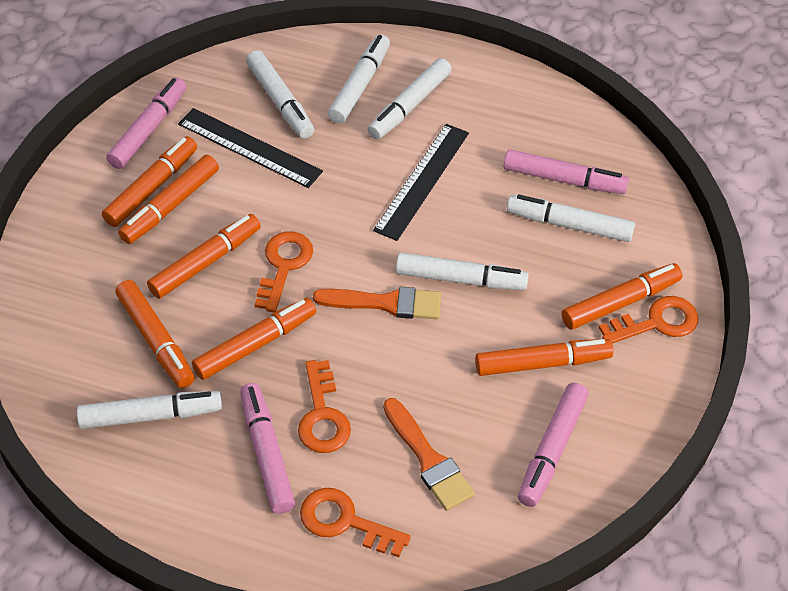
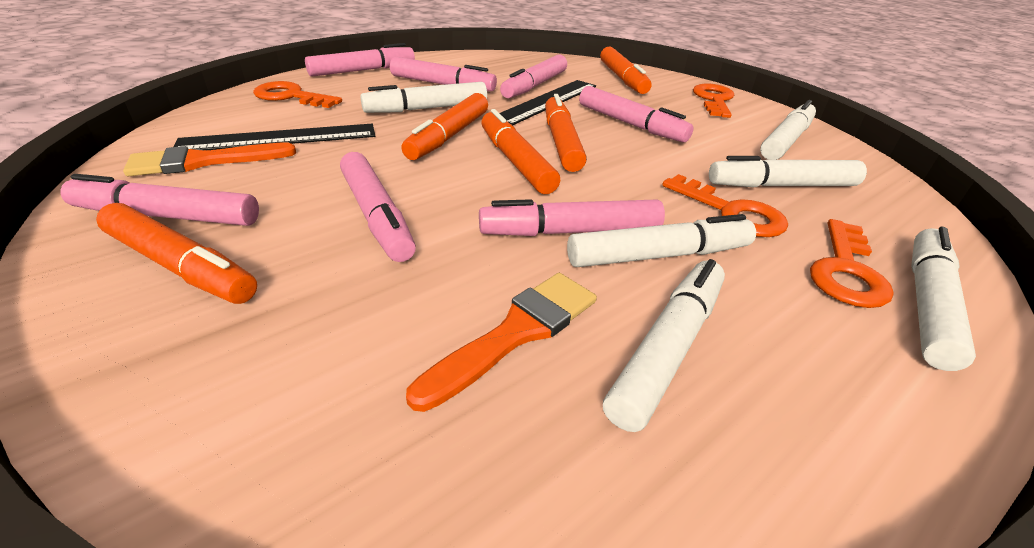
orange marker: [102,136,197,227] [115,280,195,388] [118,155,219,244] [147,214,261,299] [192,298,316,380] [475,339,613,376] [561,263,682,330] = 7 -> [96,203,257,304] [401,93,488,160] [481,109,560,194] [545,94,587,172] [600,46,652,94] = 5
pink marker: [106,77,187,169] [240,383,295,514] [504,149,629,194] [518,383,589,507] = 4 -> [61,174,259,226] [305,43,415,77] [340,152,416,262] [390,57,497,91] [479,199,665,236] [500,55,567,98] [579,86,694,143] = 7

